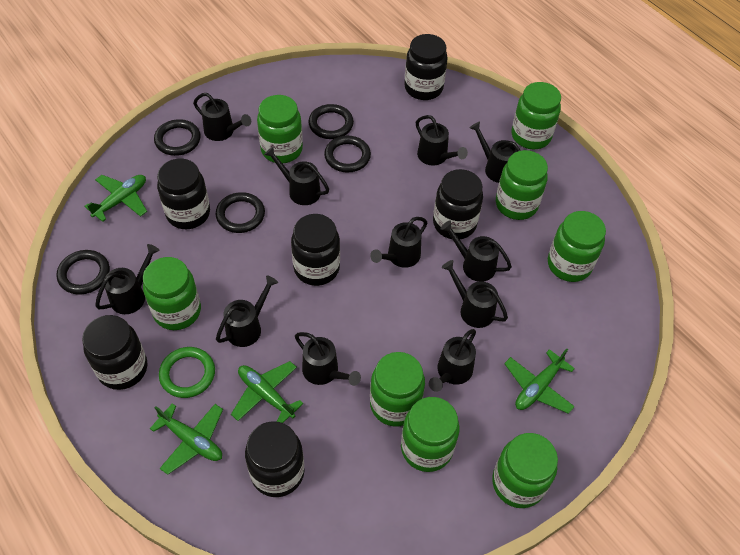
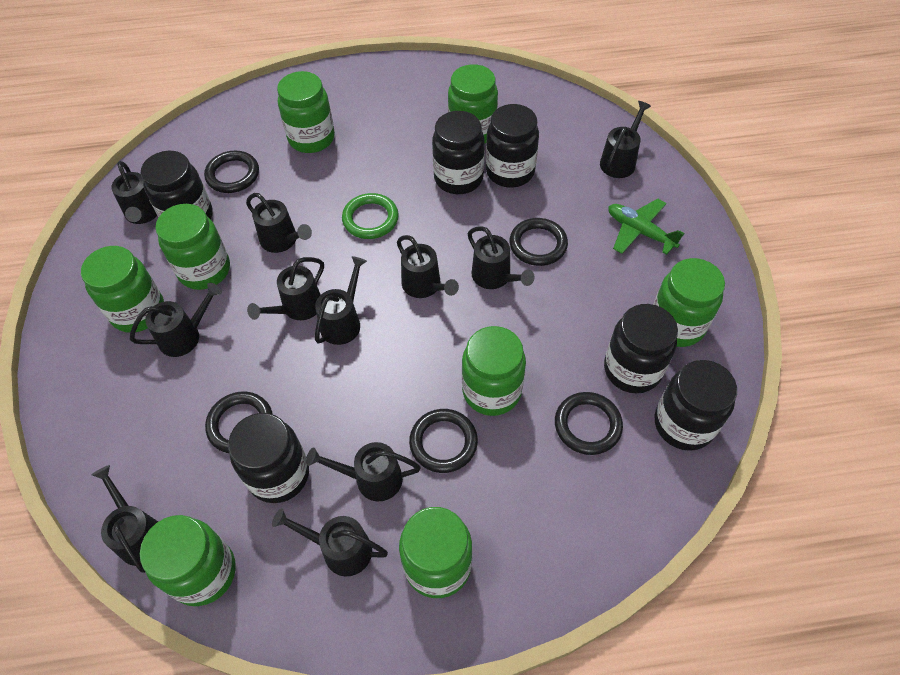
green plane: [84,175,147,222] [150,403,223,475] [231,361,303,423] [504,349,575,414] = 4 -> [608,199,685,255] = 1

